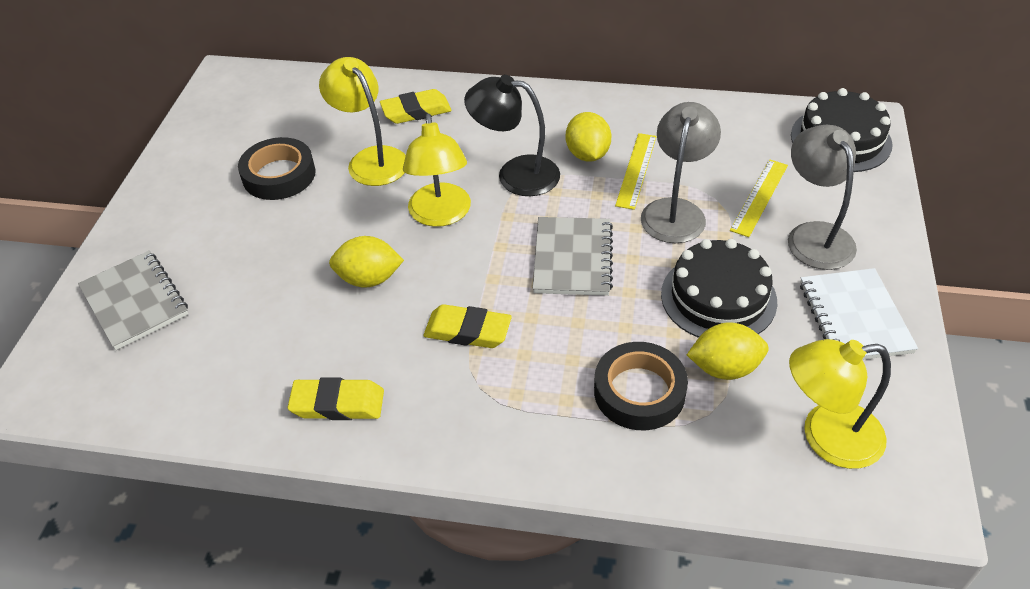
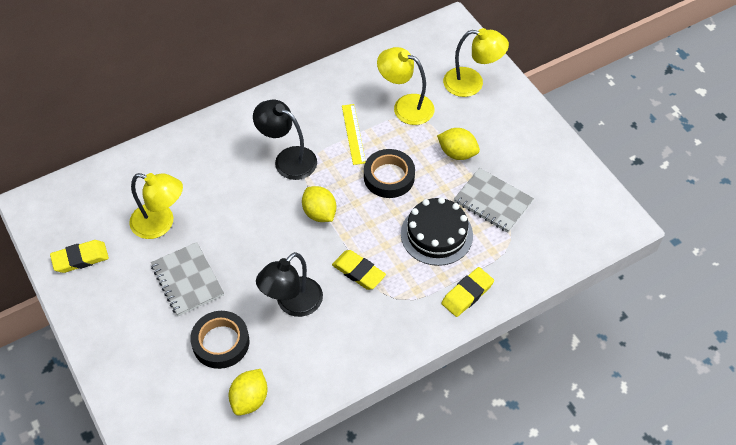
black cake: [661,239,777,338] [791,88,893,172] = 2 -> [401,197,473,266] = 1
black lamp: [464,75,560,196] = 1 -> [253,100,317,180] [256,252,323,317] = 2
grey lamp: [641,102,721,243] [788,125,857,270] = 2 -> none = 0
white notebook: [800,268,918,360] = 1 -> none = 0
yellow ruler: [615,133,657,210] [730,160,788,237] = 2 -> [342,104,366,165] = 1

